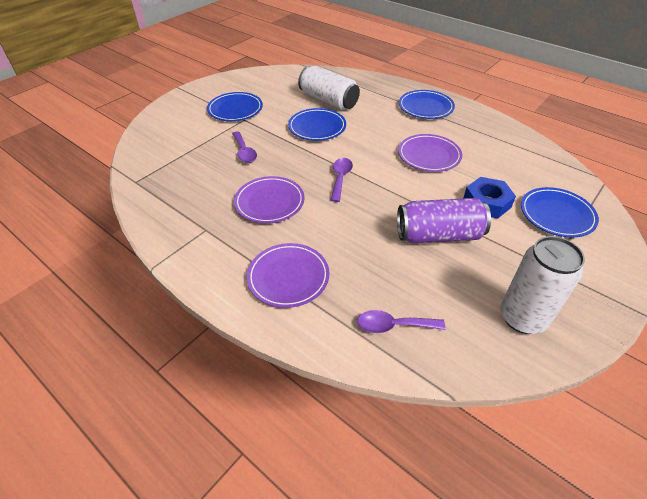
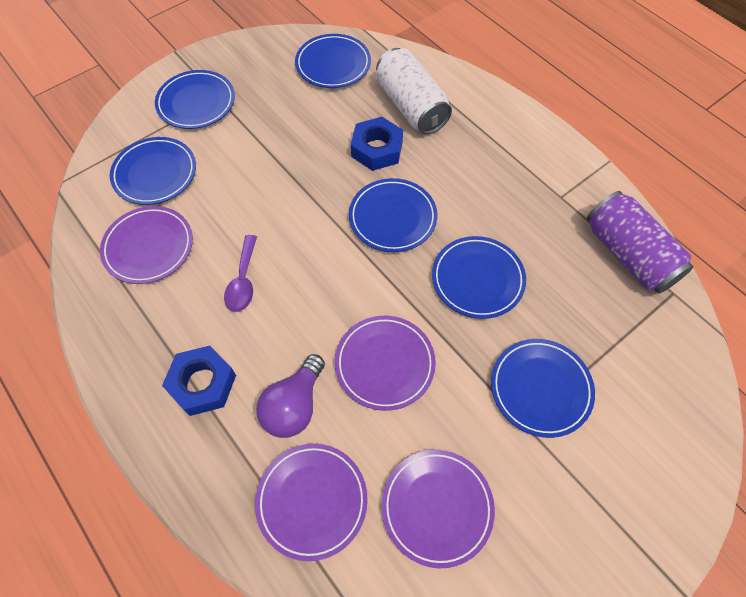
blue nut: [463,177,516,219] = 1 -> [162,346,236,416] [351,117,403,171] = 2
blue plate: [207,92,263,121] [288,108,346,141] [399,90,455,119] [521,187,599,238] = 4 -> [110,137,196,205] [155,70,235,129] [295,34,371,88] [349,178,437,252] [432,236,526,319] [491,339,595,438] = 6
purple light bulb: none = 0 -> [256,354,325,438] = 1
purple plate: [234,176,305,223] [247,243,329,308] [398,134,462,172] = 3 -> [100,206,193,284] [255,444,368,561] [335,316,436,411] [382,450,495,568] = 4
purple spoon: [232,131,257,163] [331,158,353,202] [357,310,445,333] = 3 -> [224,235,257,312] = 1
white can: [298,66,360,110] [500,236,585,334] = 2 -> [376,48,452,134] = 1

